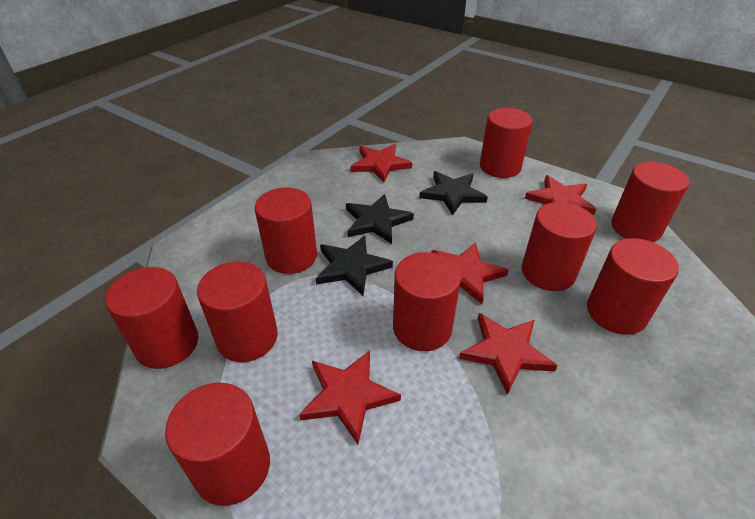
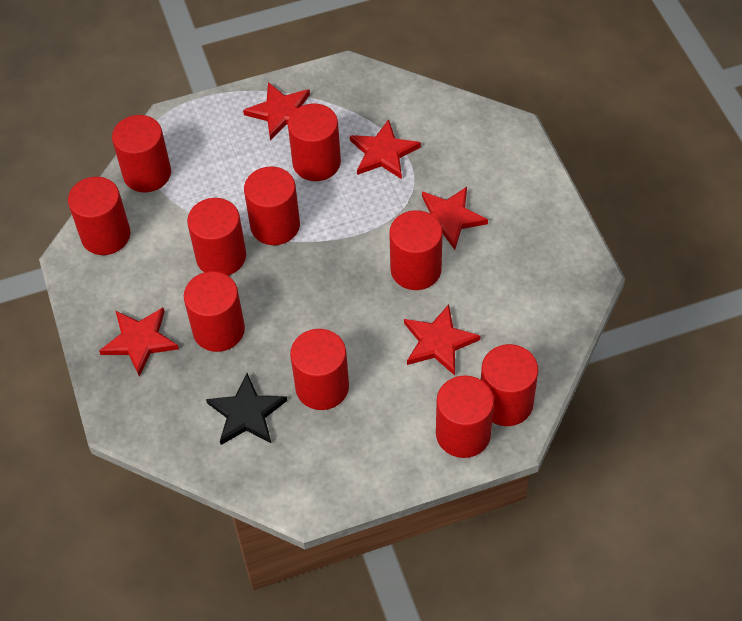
black star: [315,236,393,296] [346,194,414,244] [419,171,488,215] = 3 -> [206,373,287,445] = 1
red cylinder: [105,267,198,369] [165,383,270,506] [197,261,278,362] [255,188,317,274] [393,252,461,351] [480,108,533,178] [522,202,597,291] [587,238,679,335] [611,162,689,242] = 9 -> [68,177,130,255] [112,115,171,192] [184,271,245,352] [187,198,246,275] [244,166,300,245] [288,104,341,181] [290,329,349,410] [389,210,443,290] [436,375,494,458] [481,344,538,426] = 10

